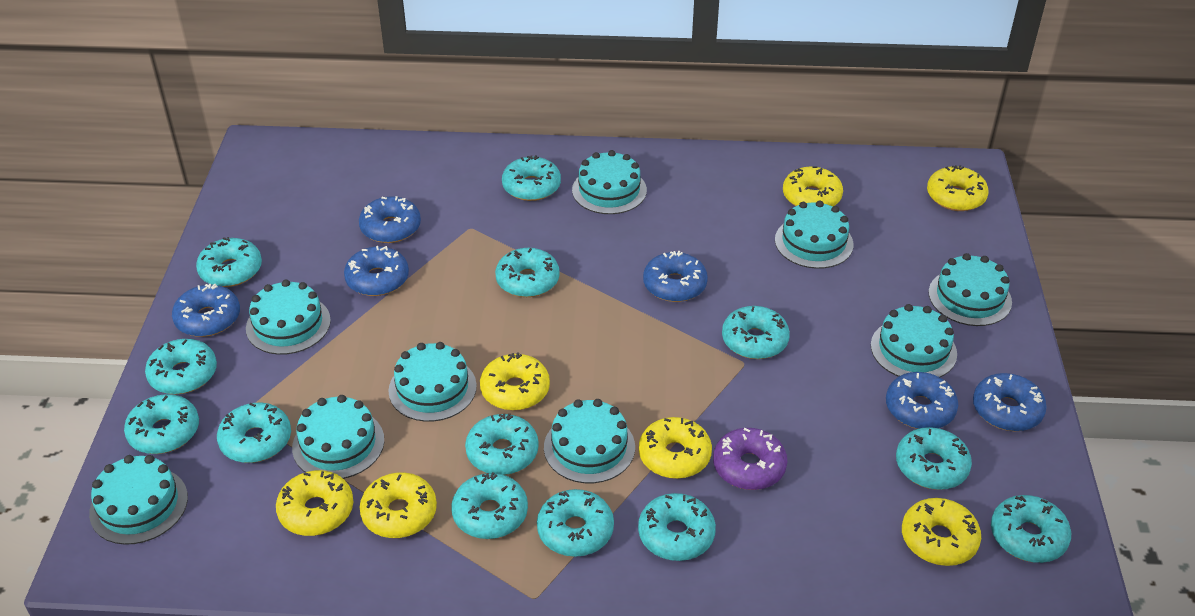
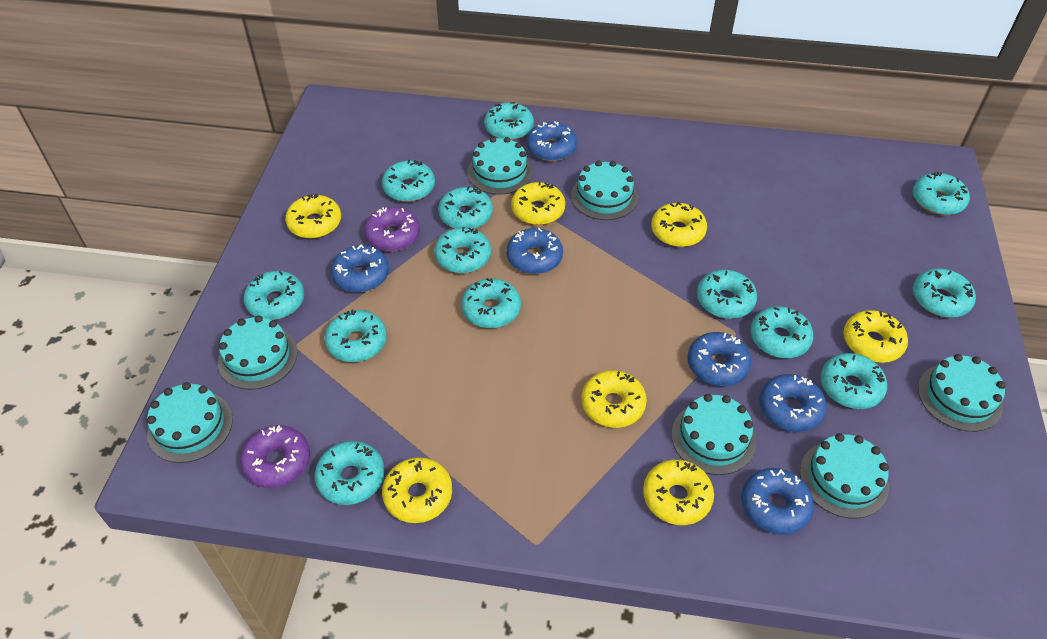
purple donut: [713,428,787,490] = 1 -> [240,425,310,488] [364,207,420,251] = 2
turquoise cake: [89,455,188,545] [246,280,331,355] [292,395,384,479] [389,342,477,422] [544,399,635,483] [572,150,647,214] [775,201,854,269] [871,304,957,377] [929,253,1012,326] = 9 -> [147,382,233,463] [218,315,297,390] [467,137,533,195] [571,160,638,220] [671,394,756,475] [800,433,889,519] [918,354,1006,432] = 7

